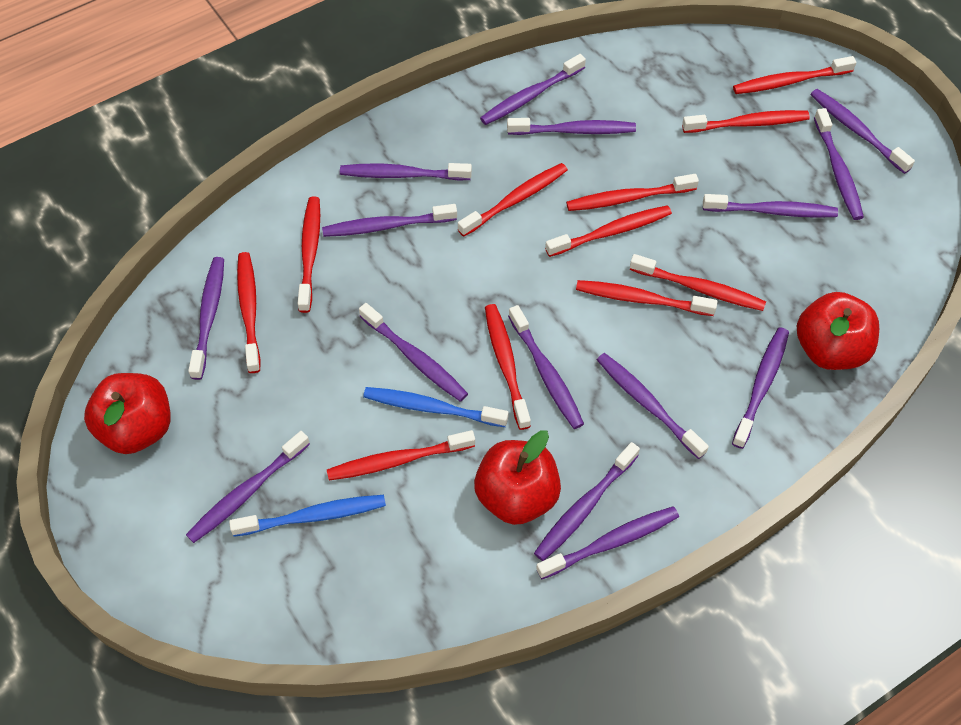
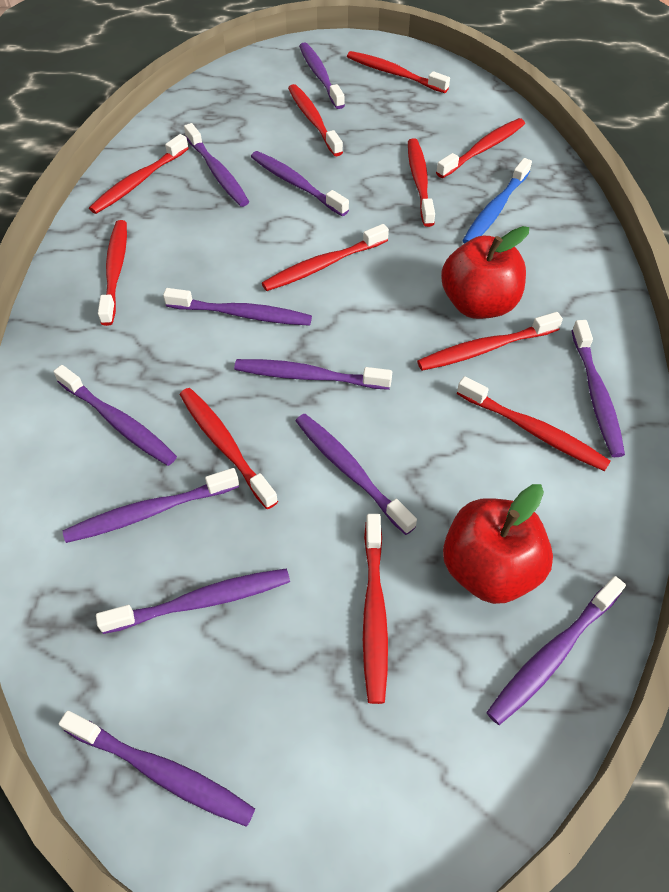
blue toothbrush: [229,495,386,537] [363,387,508,427] = 2 -> [463,158,532,244] = 1
purple toothbrush: [186,431,310,543] [188,257,224,380] [322,204,457,237] [340,163,472,181] [359,303,468,402] [480,54,586,125] [507,118,636,135] [508,305,584,429] [534,442,640,561] [536,506,679,579] [597,353,709,459] [703,194,838,218] [732,327,789,449] [810,89,915,174] [814,108,864,220] = 15 -> [53,365,177,466] [59,711,255,827] [63,468,239,543] [96,568,290,634] [163,288,312,326] [184,123,249,207] [234,359,392,390] [251,151,349,216] [296,414,417,535] [299,42,345,109] [486,576,626,725] [572,320,625,457] = 12
red apple: [84,373,170,454] [474,430,561,525] [797,292,879,370] = 3 -> [441,226,529,319] [443,484,553,604] = 2

